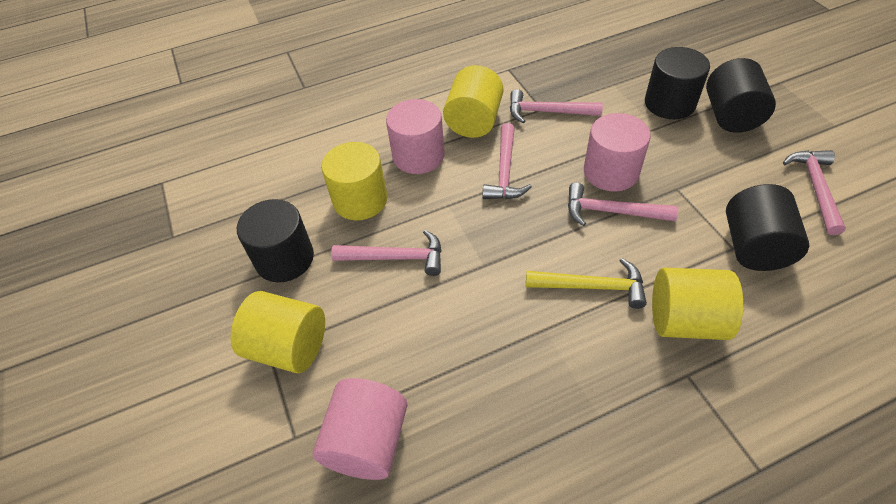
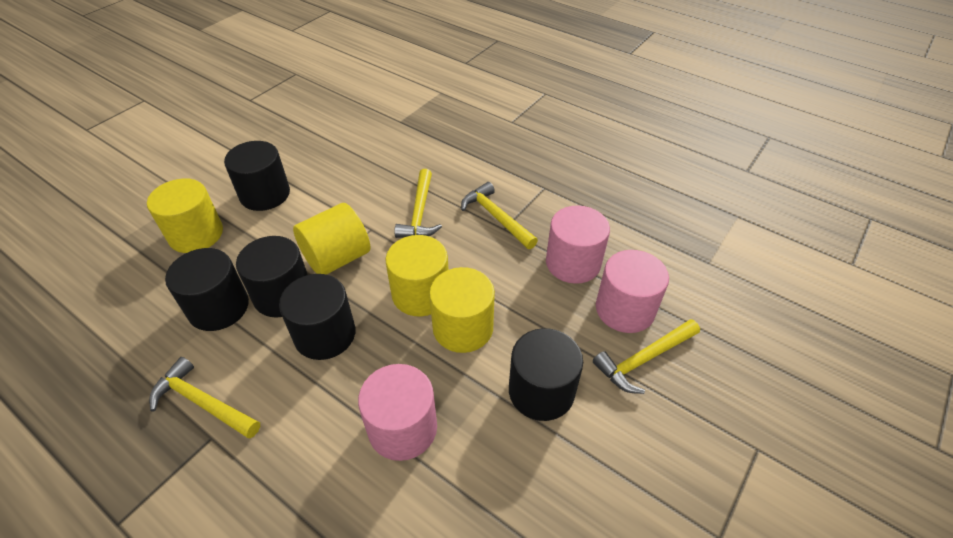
black cylinder: [237,199,314,282] [645,47,710,119] [706,58,776,133] [726,184,809,271] = 4 -> [165,248,249,331] [224,141,290,211] [236,236,308,318] [279,274,356,360] [509,328,583,421] = 5
pink hammer: [331,230,442,276] [482,123,532,199] [510,89,603,123] [568,183,678,226] [783,150,846,235] = 5 -> none = 0
yellow hammer: [526,258,647,309] = 1 -> [149,357,260,439] [394,169,442,238] [461,182,538,249] [593,319,700,394] = 4

